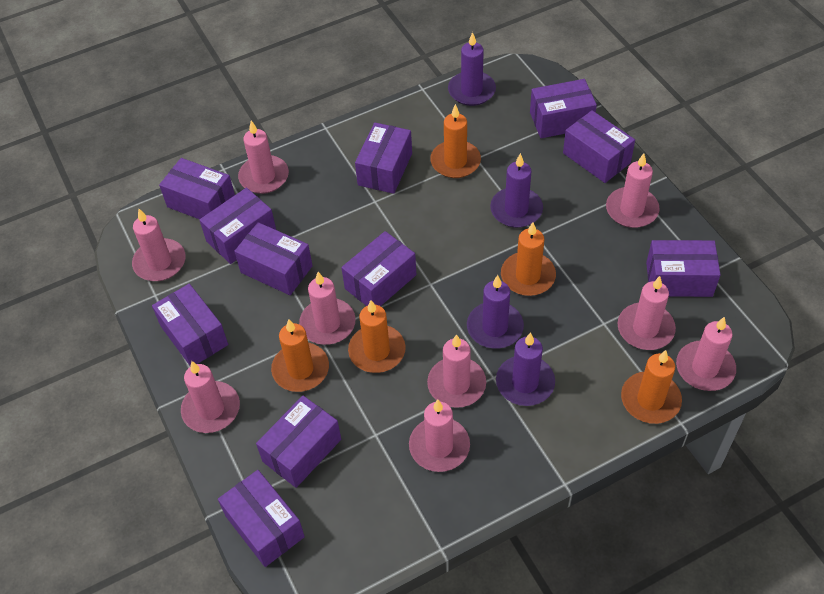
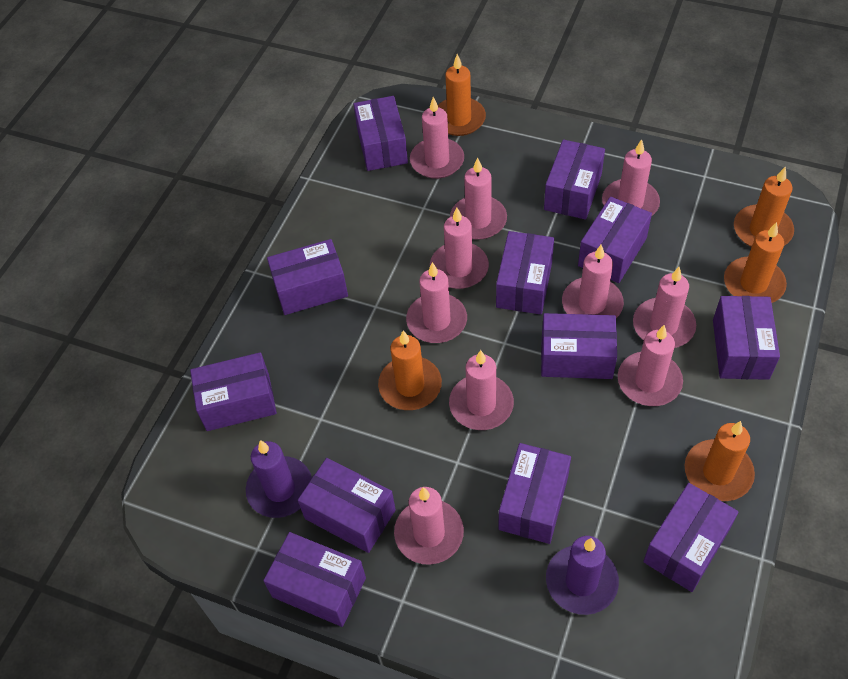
pink candle: [132,209,186,281] [181,361,240,433] [238,121,289,194] [299,272,356,345] [409,400,470,472] [427,334,486,408] [606,154,660,228] [618,276,676,350] [676,317,736,391] = 9 -> [394,487,464,565] [406,262,467,343] [410,97,464,179] [430,208,489,289] [449,350,514,430] [450,157,507,240] [562,245,624,318] [602,139,660,216] [618,325,683,406] [633,267,696,348] = 10
purple box: [152,284,228,366] [159,158,235,219] [200,188,276,264] [218,470,305,567] [234,222,313,295] [256,396,341,488] [341,231,416,306] [355,123,412,194] [530,79,597,138] [563,110,635,183] [646,240,721,297] = 11 -> [190,352,277,431] [263,532,366,627] [267,239,348,315] [298,458,396,553] [354,96,408,171] [496,231,554,314] [498,443,571,544] [541,313,617,379] [544,140,605,219] [578,197,652,283] [643,483,739,592] [713,296,780,380] = 12
purple candle: [448,32,496,106] [467,275,524,349] [490,153,543,228] [496,332,555,406] = 4 -> [246,440,312,518] [546,536,619,615] = 2

